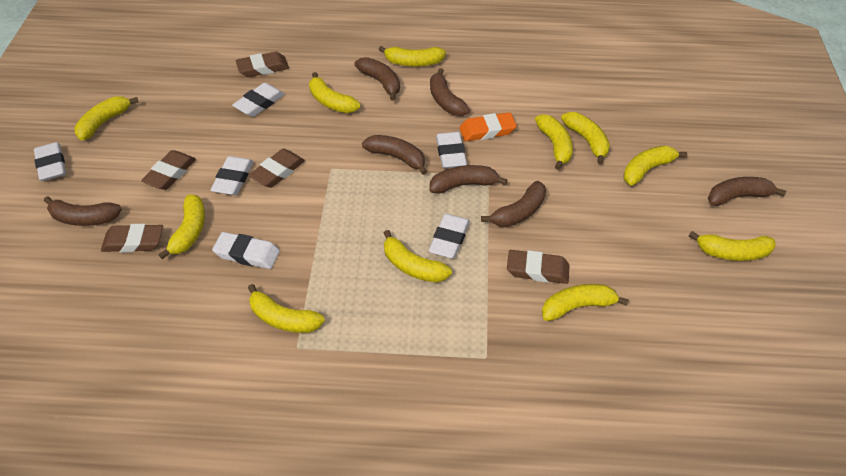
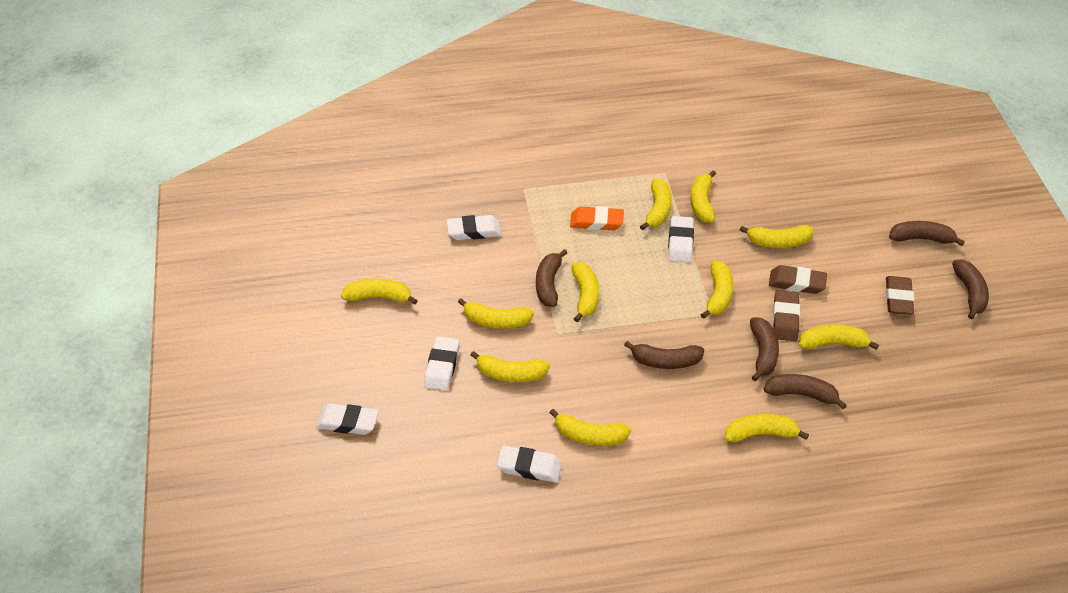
brown banana: [44,196,122,226] [354,57,400,101] [362,135,427,175] [429,165,507,194] [430,68,470,116] [481,181,546,227] [708,177,786,206] = 7 -> [536,249,567,307] [624,341,704,369] [750,318,779,381] [764,374,847,409] [889,221,965,246] [952,260,989,319] = 6
brown eraser: [101,224,163,253] [141,150,196,190] [235,52,289,77] [249,149,305,188] [507,250,570,284] = 5 -> [769,265,827,294] [773,290,800,341] [886,276,914,315] = 3
white eraser: [34,142,66,181] [210,156,254,195] [212,232,280,269] [232,83,285,117] [429,214,470,258] [436,132,467,168] = 6 -> [316,403,379,435] [424,336,460,391] [446,215,501,240] [497,446,562,482] [668,216,694,262] = 5

